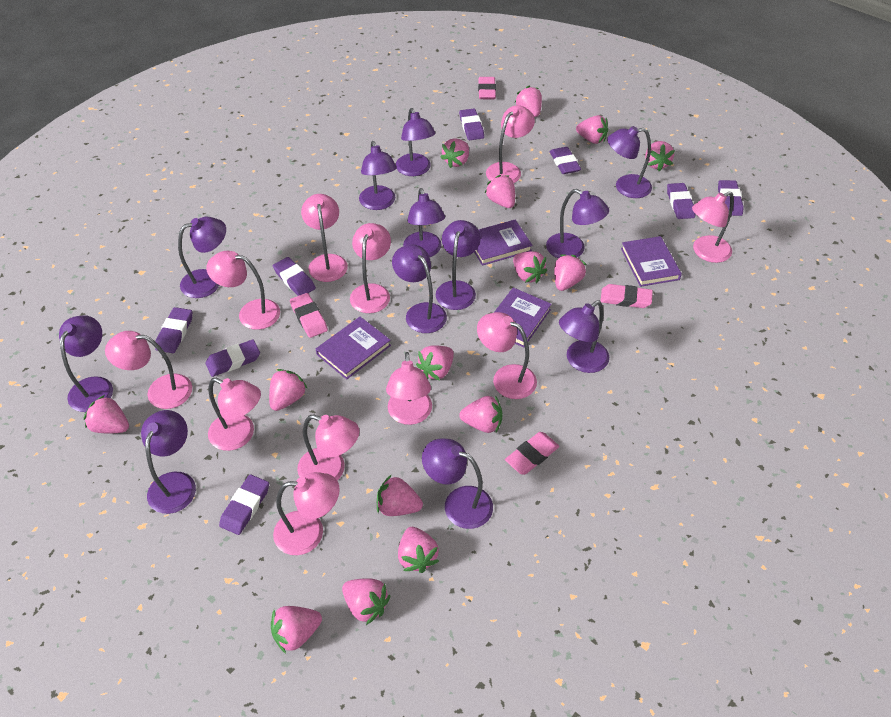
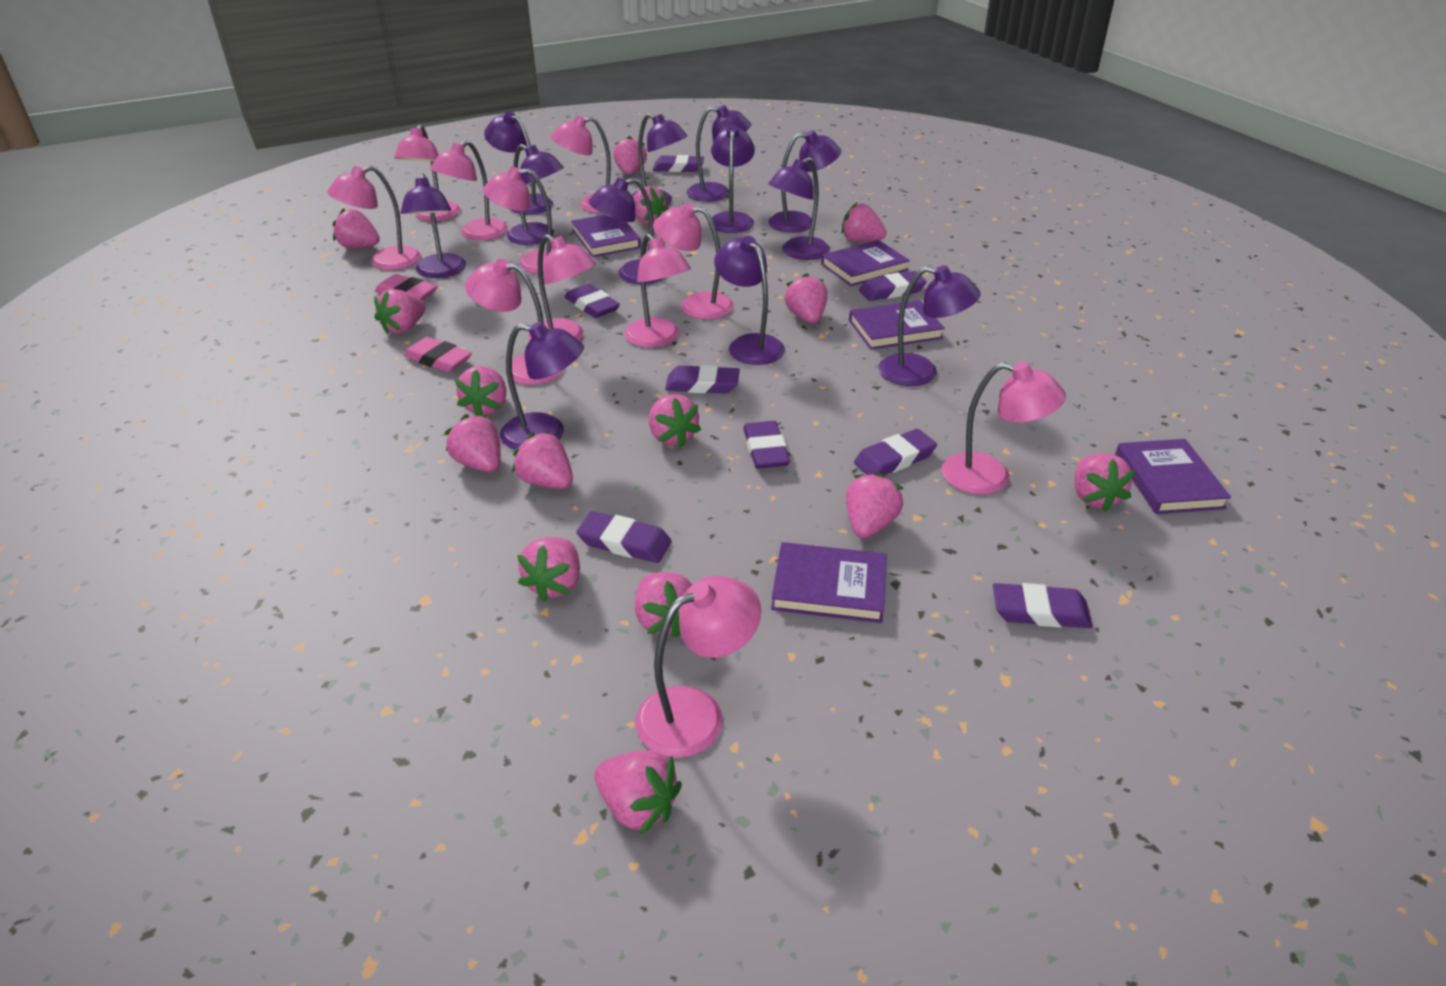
pink eraser: [290,293,328,338] [478,77,496,99] [505,432,559,475] [601,284,653,308] = 4 -> [375,274,438,300] [403,337,472,372] = 2
purple book: [316,317,391,379] [474,220,533,266] [494,288,552,348] [621,236,682,287] = 4 -> [571,215,641,257] [771,542,887,623] [821,240,910,286] [849,300,945,350] [1115,439,1231,514] = 5

